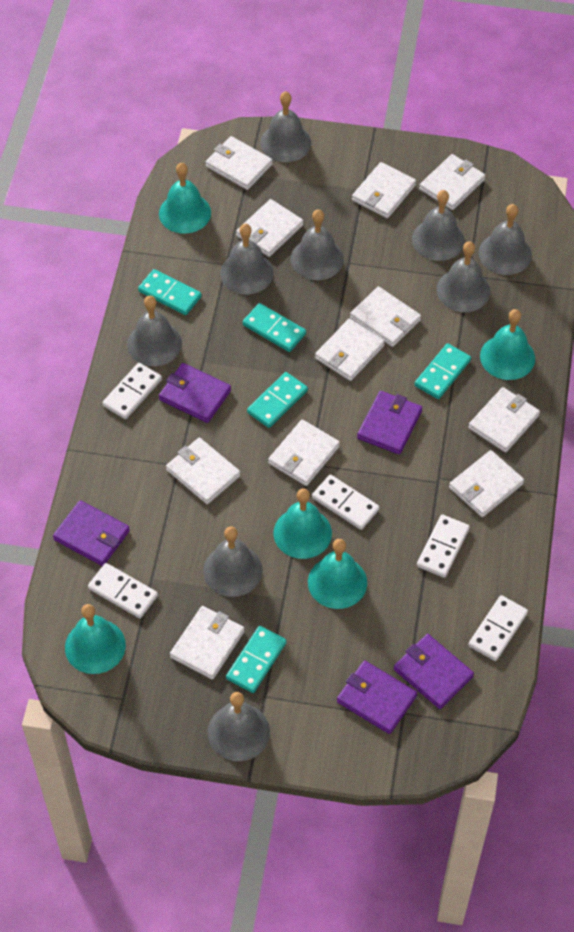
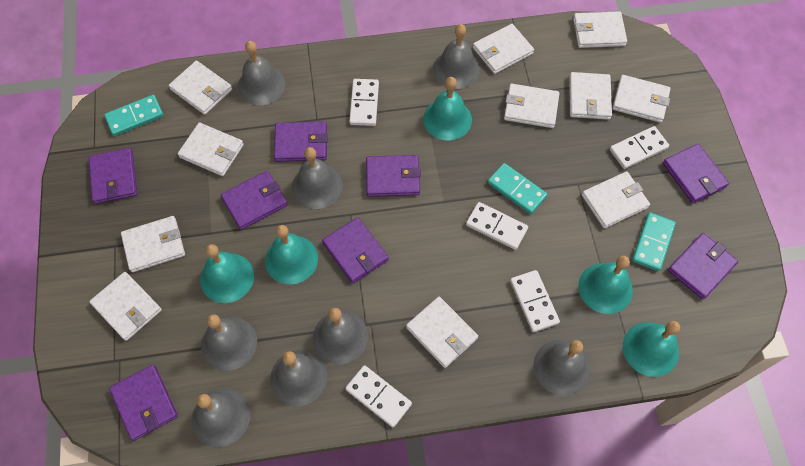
grey bell: [127,296,182,366] [203,526,263,597] [208,692,270,761] [220,224,274,294] [260,91,311,162] [291,209,344,280] [412,190,465,261] [436,241,490,312] [479,204,532,275] = 9 -> [192,389,250,447] [201,314,257,371] [238,41,285,105] [270,350,327,406] [292,147,343,209] [313,308,368,364] [433,24,480,89] [534,340,590,395] = 8
purple wallet: [53,500,130,566] [159,363,231,423] [337,661,417,734] [357,391,422,454] [394,634,474,709] = 5 -> [89,148,137,204] [109,365,178,441] [221,171,288,230] [274,121,328,162] [322,218,389,283] [366,155,421,197] [663,144,729,203] [668,233,738,299] = 8
turquoise domino: [138,269,202,315] [226,626,287,693] [243,303,306,352] [247,372,308,428] [415,343,471,399] = 5 -> [104,95,164,136] [488,163,548,214] [632,212,676,271] = 3

